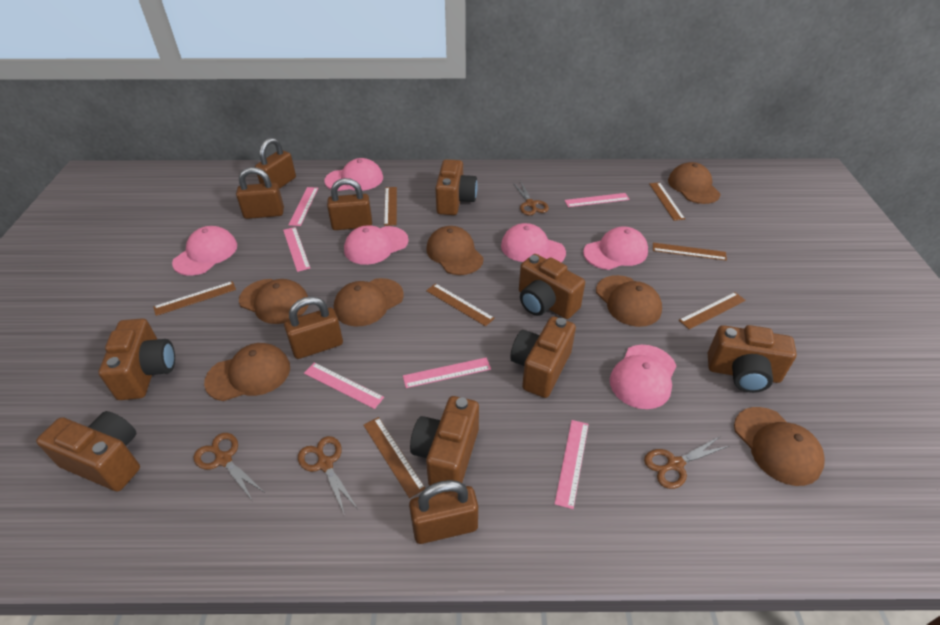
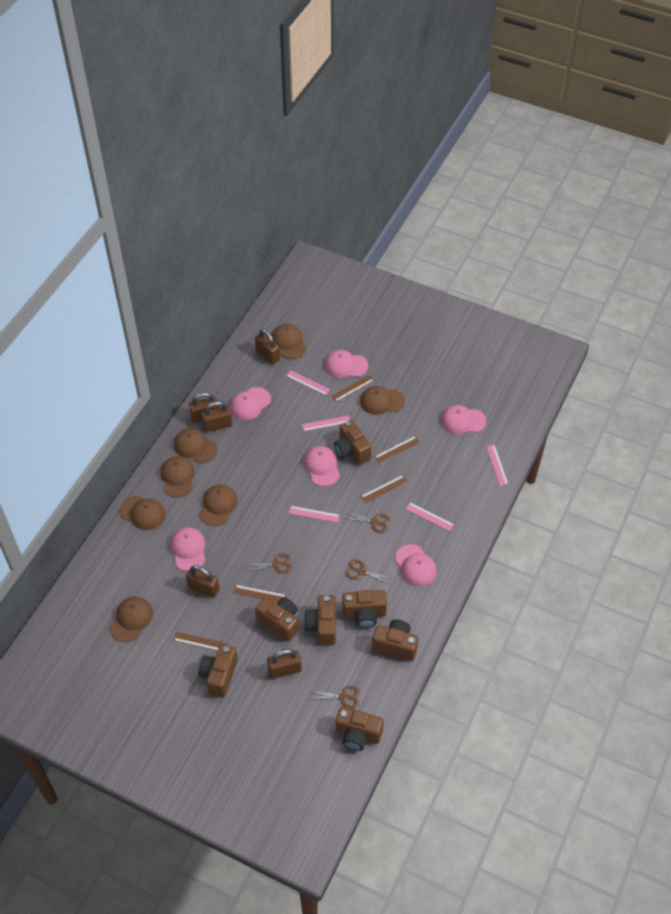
brown ruler: [153,281,236,316] [363,417,425,498] [384,187,397,226] [426,283,495,326] [649,182,685,221] [653,243,727,261] [679,292,746,329] = 7 -> [173,632,228,651] [233,585,286,602] [331,375,374,402] [361,475,408,503] [375,436,420,463] = 5
pink ruler: [283,227,310,272] [289,187,318,226] [304,363,384,409] [403,357,491,388] [555,420,589,509] [564,193,630,207] = 6 -> [286,370,330,395] [289,506,340,523] [302,415,350,431] [405,502,454,531] [486,445,508,486] = 5

